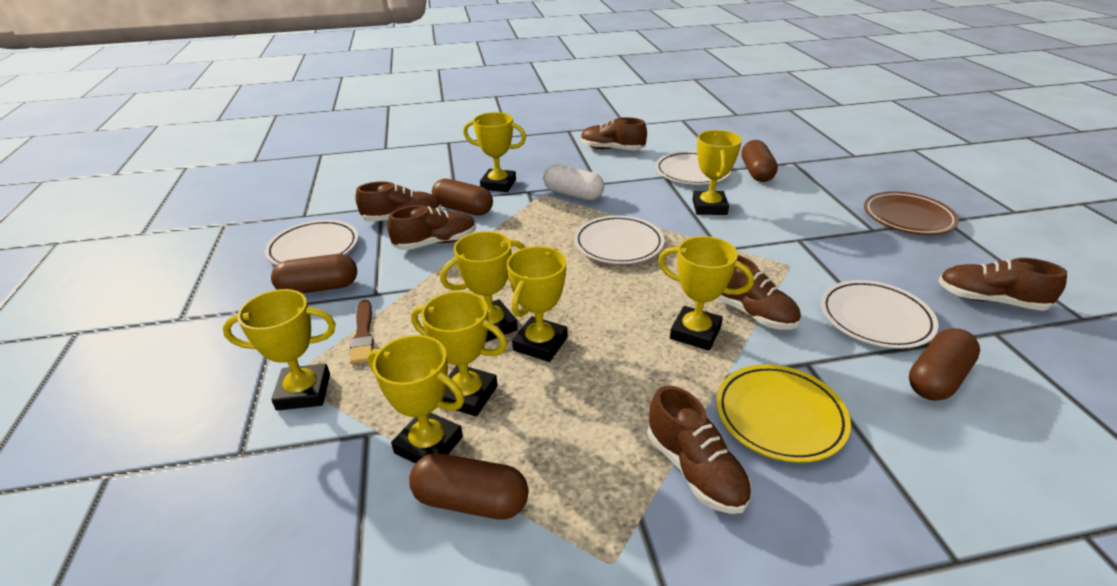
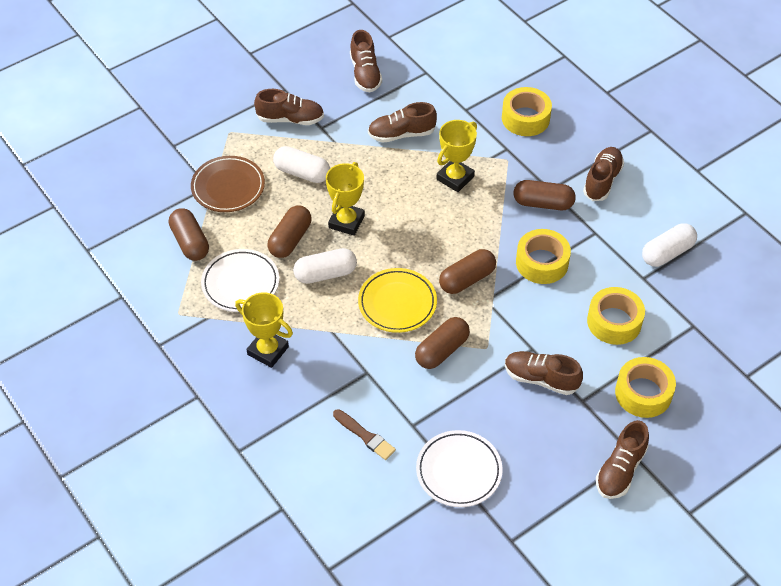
white capsule: [543,164,604,200] = 1 -> [273,146,330,183] [293,248,357,284] [642,223,697,267] = 3
white plate: [265,220,358,265] [574,215,665,264] [656,151,731,185] [821,280,939,349] = 4 -> [201,249,279,312] [416,430,503,507] = 2
yellow tape: none = 0 -> [502,87,552,136] [516,229,571,284] [587,287,645,345] [615,357,676,418] = 4
yellow trophy: [223,289,336,411] [368,335,464,464] [411,291,507,416] [440,231,525,343] [463,112,526,192] [507,246,568,362] [658,236,754,351] [692,130,742,215] = 8 -> [235,293,293,368] [326,162,365,236] [436,120,477,192] = 3

